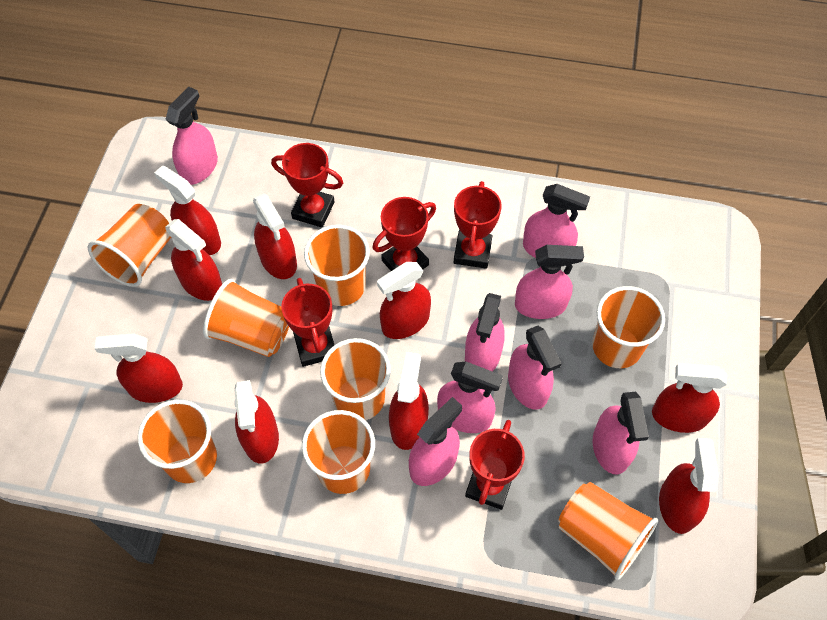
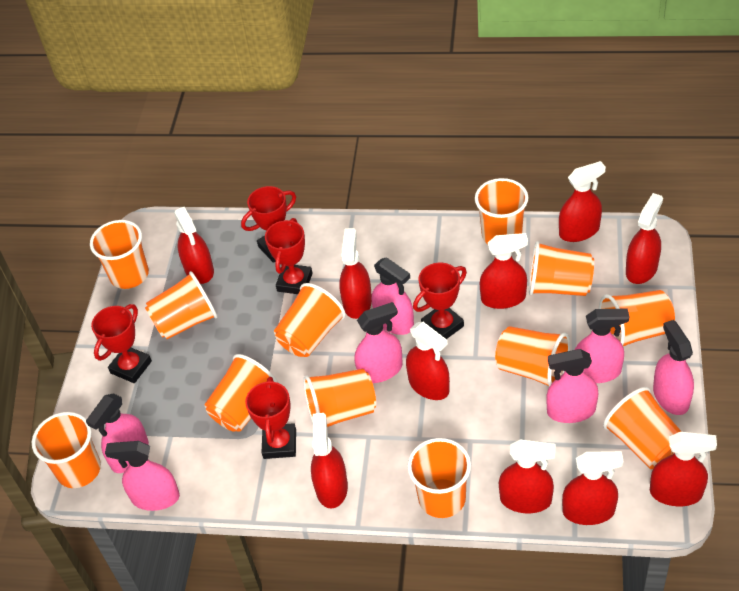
orange cup: [88,204,171,287] [138,400,217,483] [203,279,289,357] [302,410,375,494] [304,225,370,306] [320,338,391,420] [558,482,658,580] [592,286,665,368] = 8 -> [32,412,101,488] [90,220,149,289] [145,271,218,339] [205,354,279,432] [274,283,346,357] [303,369,376,427] [407,438,471,518] [475,178,528,244] [495,326,570,387] [529,241,594,296] [599,290,675,346] [603,387,682,469] = 12
pink spray bottle: [165,87,218,185] [409,397,462,486] [437,361,503,433] [465,293,505,372] [508,326,562,410] [515,245,584,319] [523,184,590,258] [593,392,649,475] = 8 -> [86,393,149,473] [105,441,180,511] [354,302,403,383] [372,257,414,335] [546,349,598,423] [575,308,629,383] [653,320,694,415] = 7
red spray bottle: [94,333,183,403] [154,166,221,255] [165,219,222,301] [234,380,279,463] [253,194,297,279] [377,262,431,339] [389,352,429,450] [652,363,727,433] [659,438,719,534] = 9 -> [174,207,214,284] [311,413,348,508] [339,228,372,319] [406,322,450,400] [480,233,528,309] [499,439,556,513] [559,161,606,242] [562,451,624,525] [626,193,663,284] [650,432,717,506] = 10

